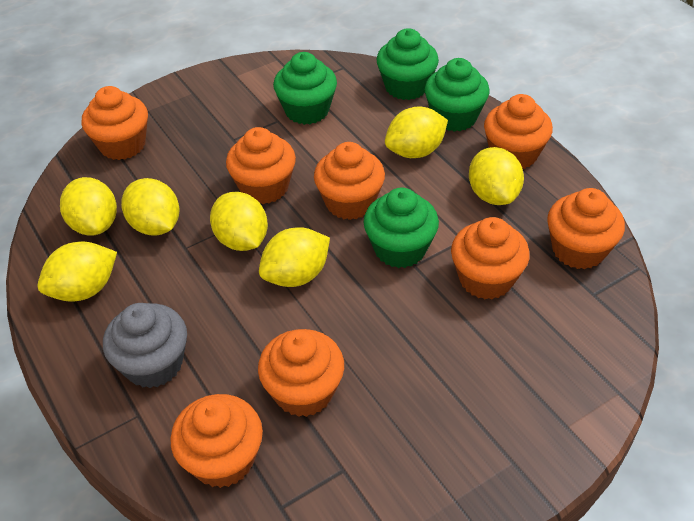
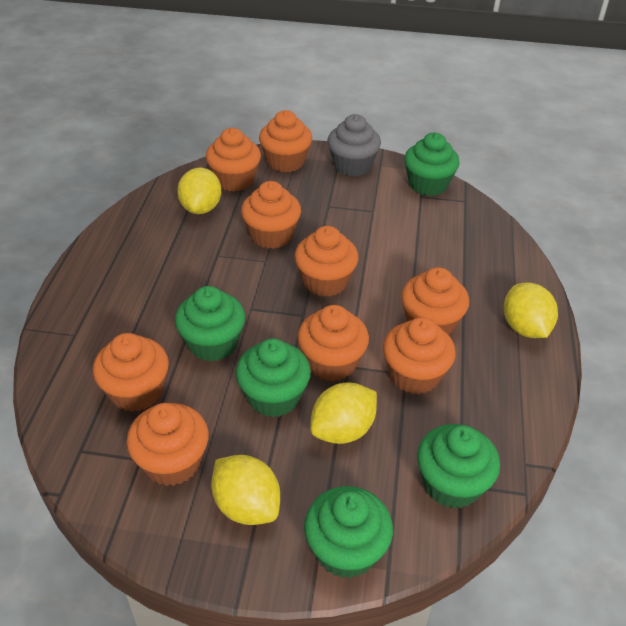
green cupcake: [273,52,337,125] [363,187,439,268] [377,28,439,100] [425,58,490,132] = 4 -> [175,286,246,361] [236,338,311,417] [304,486,393,578] [404,133,460,196] [417,424,500,509] = 5
orange cupcake: [82,86,148,160] [170,394,263,488] [226,127,296,204] [258,329,344,417] [314,142,385,220] [451,217,530,299] [484,94,553,169] [547,188,625,269] = 8 -> [93,333,169,412] [126,403,209,486] [206,128,261,191] [241,181,301,249] [259,110,312,172] [294,226,359,297] [297,305,369,381] [383,317,456,394] [401,267,469,335] = 9
yellow lemon: [38,242,117,302] [60,177,117,236] [121,178,180,236] [210,192,268,251] [259,227,330,287] [385,107,448,158] [469,147,524,205] = 7 -> [177,168,222,214] [211,455,280,525] [310,383,377,444] [504,282,558,338] = 4

